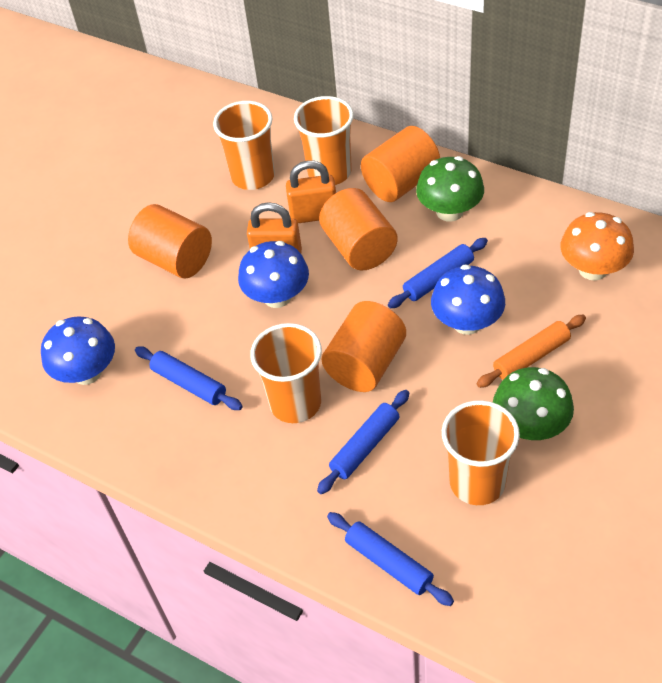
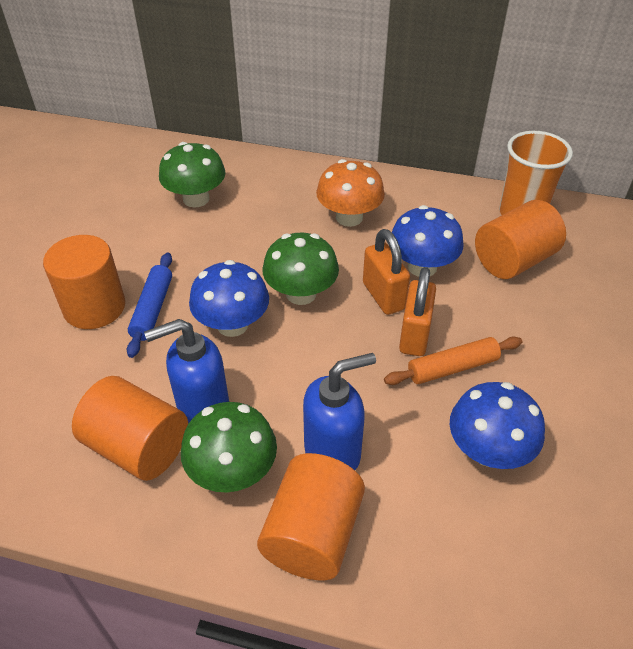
blue rolling pin: [135,346,243,410] [317,390,409,494] [327,512,454,606] [388,238,488,308] = 4 -> [127,253,172,358] = 1
blue soap dispenser: none = 0 -> [144,319,229,424] [303,353,376,470] = 2
green mushroom: [416,156,484,222] [493,367,574,440] = 2 -> [159,142,226,208] [181,402,277,493] [263,233,339,305] = 3
orange cup: [213,101,275,190] [250,323,322,423] [294,96,354,185] [442,400,520,505] = 4 -> [499,131,573,215] = 1

